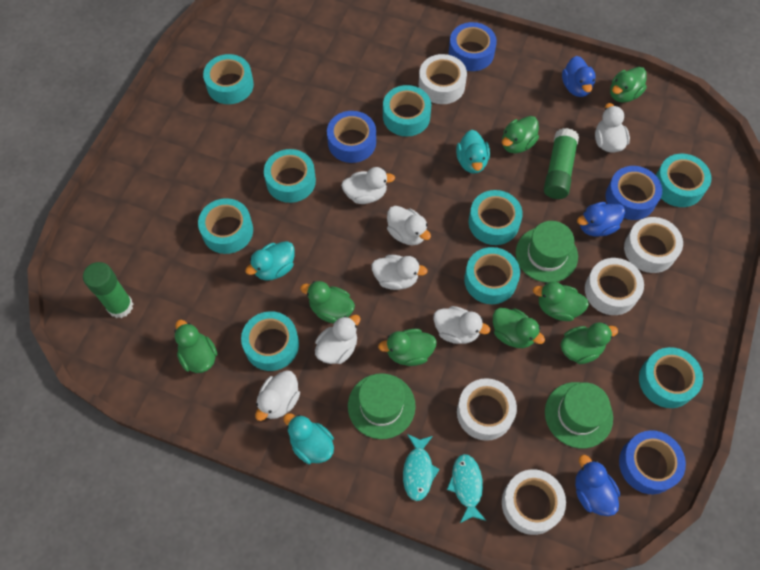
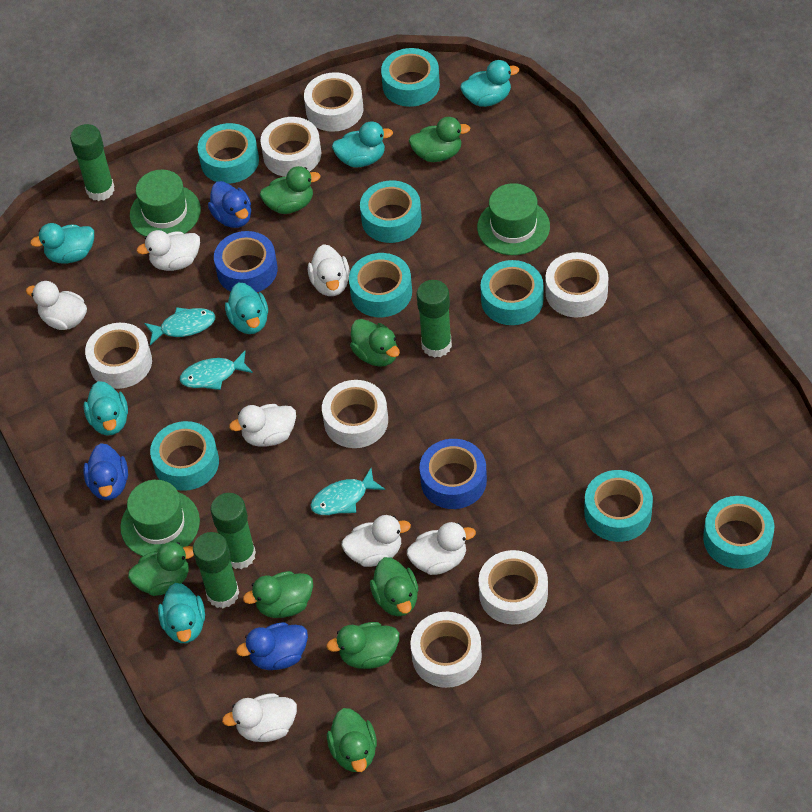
blue tape: [327,111,376,163] [449,22,497,71] [605,166,662,220] [619,430,686,494] = 4 -> [214,231,278,292] [419,439,487,509] = 2
green glue stick: [83,262,133,318] [544,128,579,199] = 2 -> [70,124,115,201] [193,532,239,608] [210,493,256,569] [416,280,452,358] = 4
turquoise duck: [245,241,295,281] [283,413,334,464] [456,130,490,174] = 3 -> [30,223,94,263] [84,381,128,436] [158,583,205,643] [225,283,268,334] [332,121,393,167] [460,60,519,107] = 6
turquoise fish: [403,434,440,501] [447,454,486,523] = 2 -> [144,307,216,345] [180,351,253,390] [310,468,385,515] = 3
turquoise tape: [198,198,253,254] [203,54,254,104] [241,311,299,371] [264,149,316,203] [383,85,431,136] [464,247,520,304] [469,190,523,245] [639,347,703,408] [656,154,711,207] = 9 -> [150,421,219,491] [197,123,259,184] [349,253,412,317] [360,180,422,243] [381,48,440,107] [481,260,543,325] [584,470,653,542] [703,496,774,569] = 8
white tape: [419,54,467,104] [457,378,517,441] [502,469,566,535] [585,258,644,315] [624,217,683,273] = 5 -> [85,323,152,389] [260,117,321,177] [304,72,363,132] [322,380,388,448] [410,612,482,688] [478,550,548,625] [545,252,608,317] = 7

